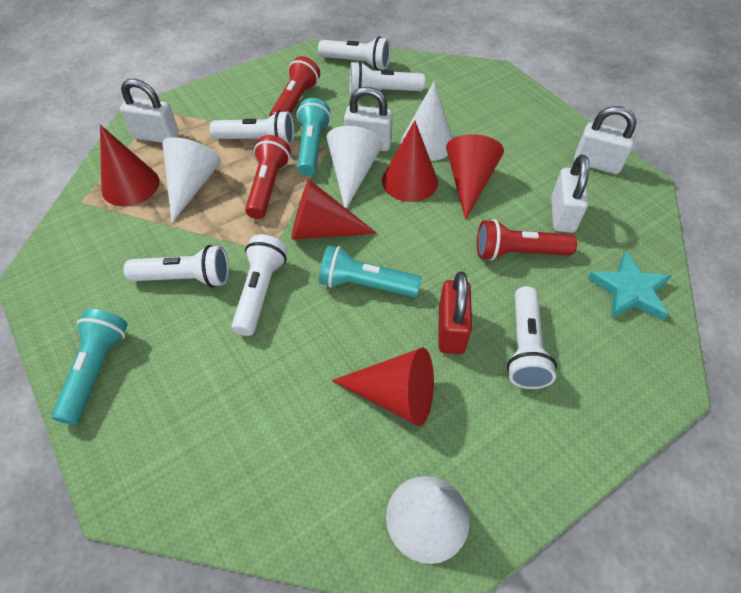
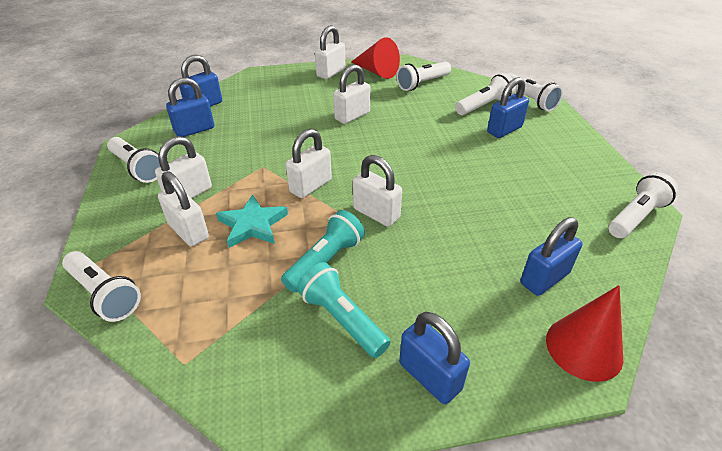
blue padlock: none = 0 -> [166,77,214,137] [179,55,222,106] [399,312,470,404] [487,77,529,138] [520,217,582,296] = 5
red cone: [100,125,159,206] [291,179,377,240] [331,347,434,426] [382,120,438,202] [446,134,504,220] = 5 -> [351,37,400,79] [546,285,623,382] = 2
red flashlight: [245,135,291,219] [269,56,320,116] [477,219,577,261] = 3 -> none = 0
red padlock: [438,272,472,354] = 1 -> none = 0
turquoise flashlight: [52,309,128,425] [297,98,331,176] [319,245,422,297] = 3 -> [281,210,365,292] [297,262,390,358] = 2
white cone: [162,137,221,223] [327,126,383,209] [386,476,469,564] [401,81,453,161] = 4 -> none = 0
white padlock: [120,79,179,143] [344,87,393,151] [551,155,589,233] [574,106,637,174] = 4 -> [155,136,212,199] [158,171,209,247] [286,129,332,198] [315,25,345,79] [333,64,370,124] [353,155,402,227] = 6

